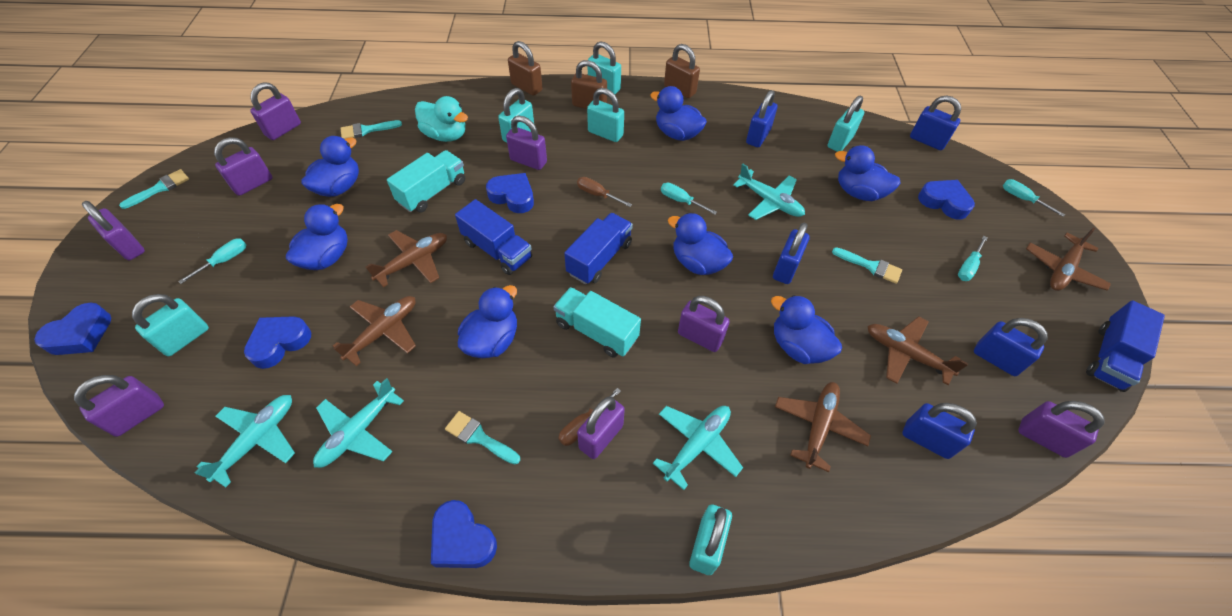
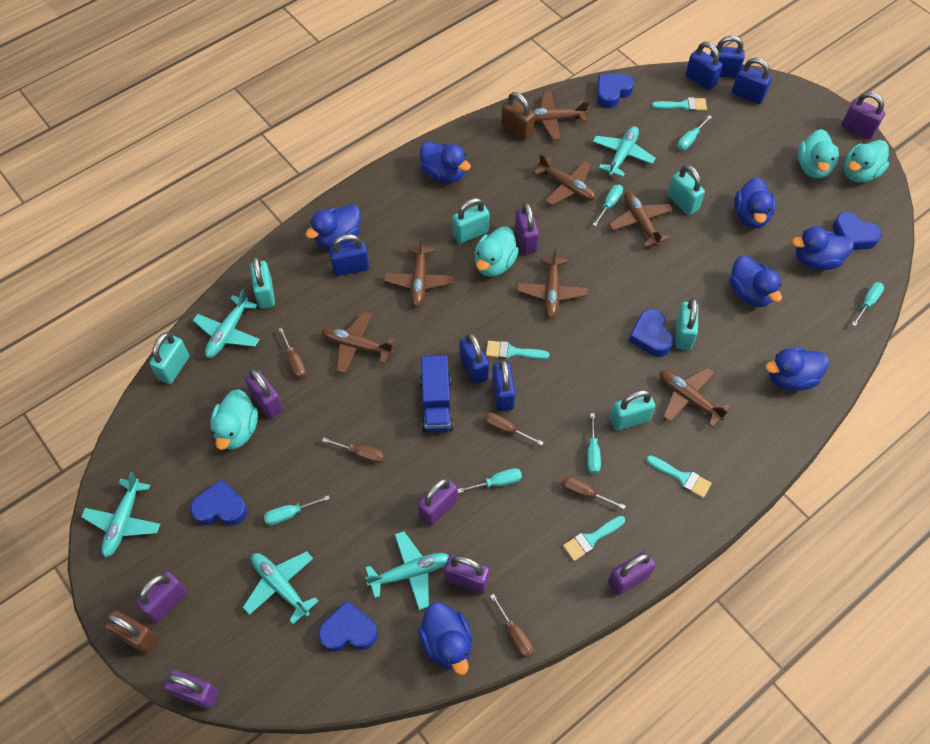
blue padlock: [746,90,778,147] [773,223,810,284] [902,403,977,459] [910,96,961,150] [974,318,1048,376] = 5 -> [329,234,369,276] [459,333,489,385] [492,359,515,411] [686,42,723,91] [710,36,745,78] [732,58,772,104] = 6
blue truck: [455,199,532,275] [564,213,633,284] [1086,300,1165,392] = 3 -> [420,355,454,433] = 1
brown padlock: [508,41,542,96] [571,60,607,109] [664,44,700,98] = 3 -> [104,610,158,654] [501,92,535,141] = 2
brown plane: [333,296,416,366] [366,230,447,287] [775,382,871,472] [868,316,968,385] [1026,227,1111,291] = 5 -> [321,311,395,373] [384,236,454,307] [517,247,588,318] [530,92,589,140] [533,153,595,205] [609,191,673,247] [660,367,730,427] = 7
brown screwdriver: [559,388,621,446] [577,177,632,207] = 2 -> [278,328,306,379] [322,437,384,464] [484,412,544,446] [490,594,534,658] [562,476,626,509] = 5
turquoise duck: [415,96,468,142] = 1 -> [211,389,258,450] [475,226,519,277] [798,129,839,178] [844,140,889,183] = 4
turquoise plane: [194,395,295,487] [313,378,404,468] [653,406,743,490] [733,164,805,220] = 4 -> [81,472,160,558] [193,289,260,358] [243,551,319,624] [365,531,449,610] [593,126,656,177] = 5
turquoise screwdriver: [178,238,246,284] [661,183,717,215] [958,236,988,281] [1003,179,1065,217] = 4 -> [264,495,330,525] [457,468,522,493] [587,413,601,474] [593,185,623,226] [677,116,712,150] [852,282,884,326] = 6
turquoise truck: [387,150,465,213] [553,287,641,358] = 2 -> none = 0

